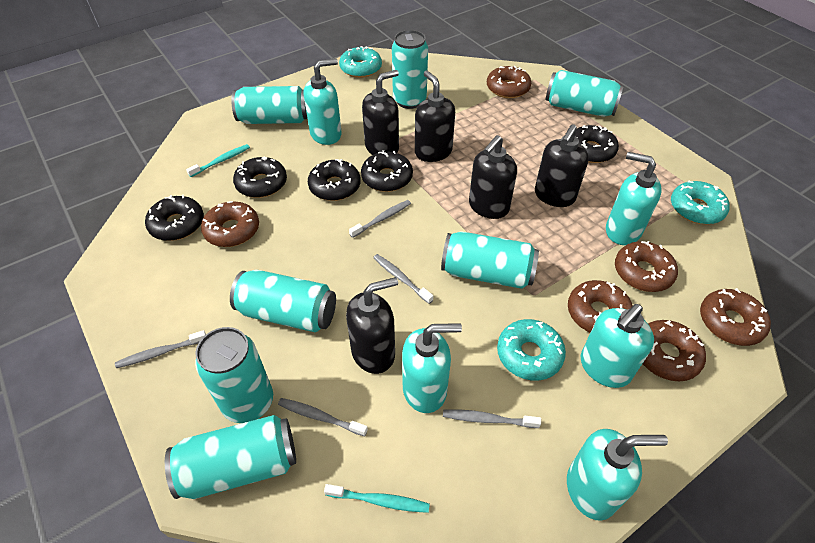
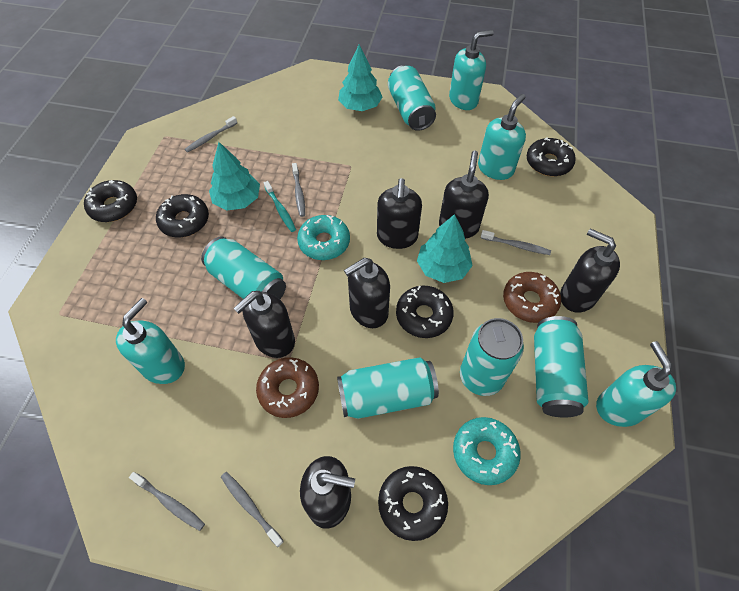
black soap dispenser: [346,277,398,374] [362,70,399,155] [415,71,455,162] [469,135,517,219] [535,124,589,207] = 5 -> [233,291,295,358] [300,456,355,529] [344,258,390,328] [377,178,422,249] [439,150,489,239] [560,228,620,313] = 6
brown donut: [201,201,259,247] [487,66,531,98] [568,280,633,333] [615,241,678,292] [643,320,706,381] [700,288,771,346] = 6 -> [256,357,319,418] [503,272,561,323] = 2
turquoise can: [165,415,296,499] [195,327,273,423] [230,270,336,332] [231,86,307,124] [392,30,428,109] [441,231,539,289] [546,70,624,117] = 7 -> [201,236,286,299] [337,357,439,419] [388,65,436,131] [460,318,524,396] [534,316,589,418] = 5
turquoise donut: [339,46,382,78] [497,319,566,381] [671,180,730,224] = 3 -> [297,215,350,260] [453,417,521,485] = 2
turquoise soap dispenser: [303,59,342,145] [402,323,462,413] [567,429,668,521] [581,304,654,388] [606,152,662,245] = 5 -> [116,298,185,384] [449,30,494,110] [478,94,526,180] [596,341,676,427] = 4
turquoise toothbrush: [186,144,250,177] [324,484,430,513] = 2 -> [264,181,296,232] = 1
turquoise tree: none = 0 -> [209,142,260,211] [338,44,383,111] [417,214,473,283] = 3

